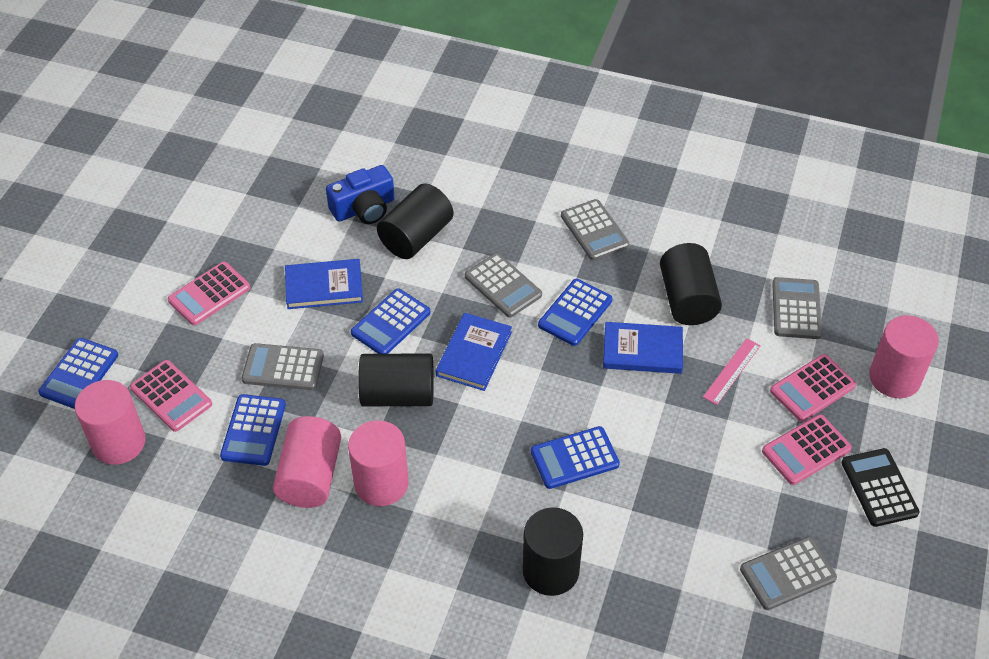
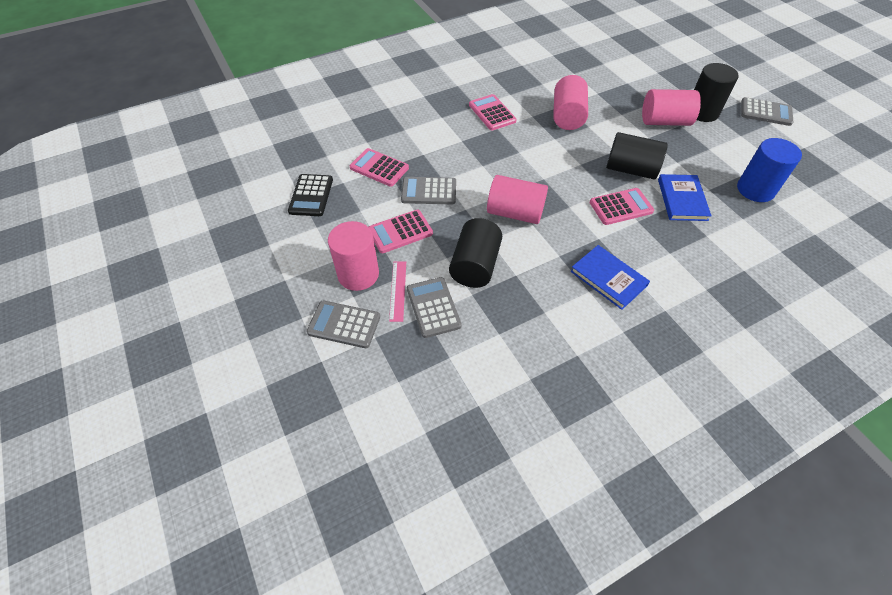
black cylinder: [358,354,434,406] [377,183,454,259] [522,507,583,596] [660,243,722,325] = 4 -> [449,218,502,288] [606,132,668,179] [694,63,738,122] = 3
blue book: [285,259,363,309] [436,313,512,391] [603,322,683,374] = 3 -> [570,245,650,310] [658,174,712,221] = 2
blue calculator: [38,338,118,409] [220,394,286,466] [351,289,431,354] [531,426,620,489] [538,279,612,346] = 5 -> none = 0
blue camera: [326,165,395,224] = 1 -> none = 0
blue cylinder: none = 0 -> [737,138,802,202] = 1
grey calculator: [242,343,324,390] [465,253,542,318] [561,199,629,261] [740,537,837,610] [772,277,822,339] = 5 -> [307,301,380,348] [401,177,456,204] [407,277,462,338] [741,97,793,126] = 4

